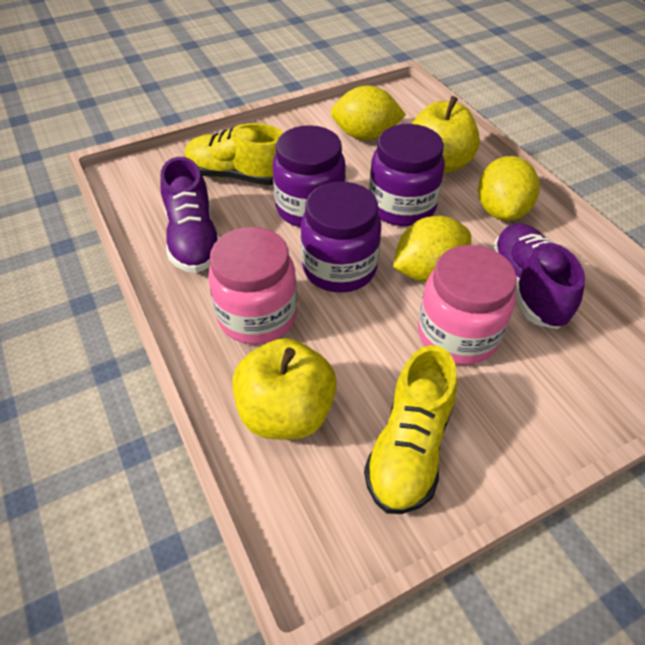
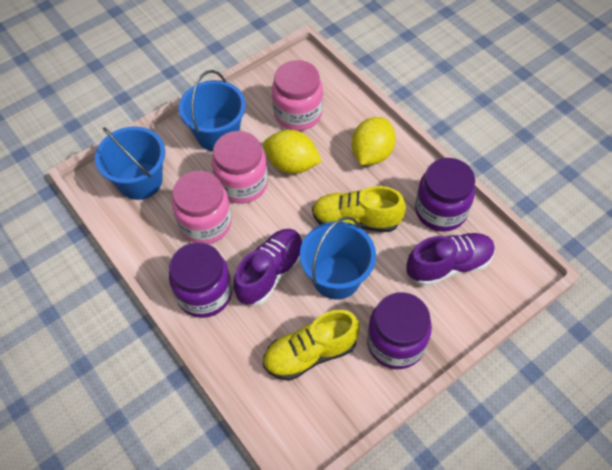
blue bucket: none = 0 -> [95,126,165,200] [179,70,246,151] [300,216,376,300] = 3
pink jar: [208,227,297,344] [418,245,517,365] = 2 -> [172,171,232,244] [212,131,268,204] [272,60,323,131] = 3
yellow apple: [232,338,337,440] [412,96,480,174] = 2 -> none = 0
yellow lemon: [331,85,406,140] [393,216,471,282] [478,156,540,221] = 3 -> [263,130,322,174] [352,117,396,165] = 2

